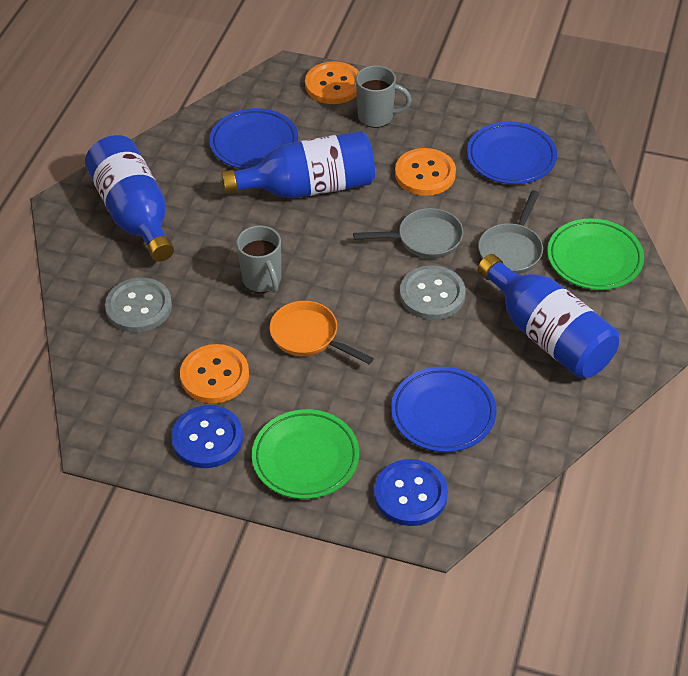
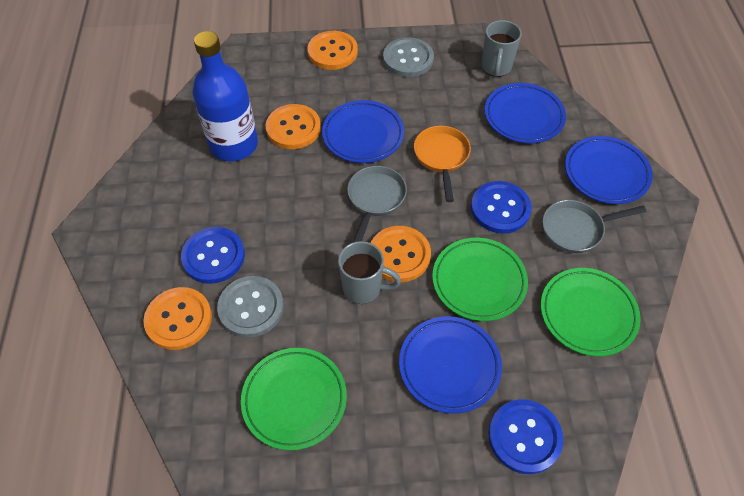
blue bottle: [85,135,174,262] [221,131,375,199] [478,254,619,378] = 3 -> [193,31,258,161] = 1
blue button: [171,405,243,468] [374,459,448,526] = 2 -> [181,227,245,284] [471,181,532,234] [488,399,563,474] = 3
blue plate: [210,108,298,169] [391,367,496,452] [467,122,557,184] = 3 -> [322,100,404,163] [399,316,502,414] [485,83,566,143] [565,136,653,204] = 4
green plate: [252,409,359,499] [547,218,644,290] = 2 -> [241,348,347,451] [432,238,528,321] [541,268,641,356] = 3
orange button: [180,344,249,403] [305,61,359,104] [395,148,456,196] = 3 -> [143,287,212,350] [265,104,321,149] [307,31,358,70] [371,226,431,282] = 4

